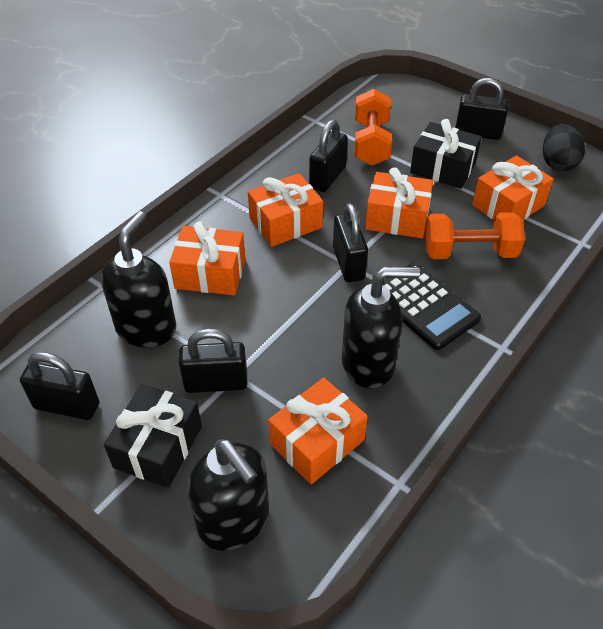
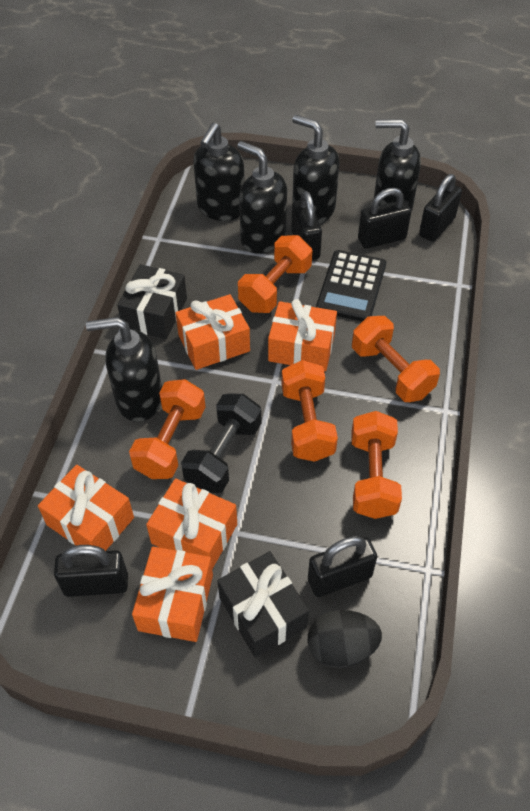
black dumbbell: none = 0 -> [181,394,261,493] = 1
black soap dispenser: [101,211,176,348] [187,439,269,551] [342,267,420,389] = 3 -> [86,317,162,422] [193,122,245,221] [237,141,287,254] [292,115,340,224] [374,119,421,212] = 5
orange dumbbell: [354,89,392,166] [424,212,525,259] = 2 -> [129,379,205,479] [238,235,312,313] [281,360,338,462] [351,411,402,519] [352,316,440,402] = 5

